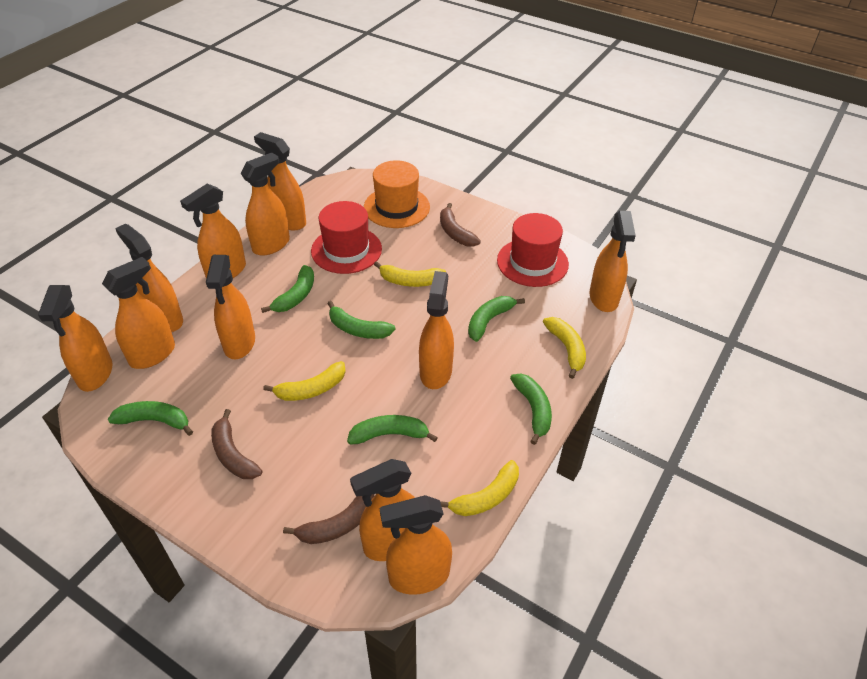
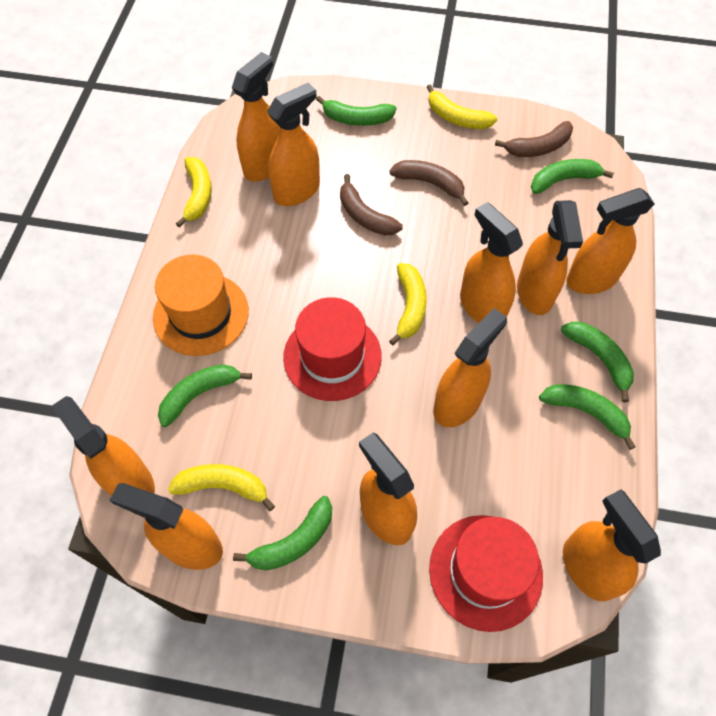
orange spray bottle: [38,285,113,392] [102,257,175,369] [115,224,183,332] [180,184,246,278] [206,255,255,359] [241,152,290,256] [254,132,306,230] [350,459,415,561] [380,495,452,595] [419,271,454,389] [589,211,636,312] = 11 -> [52,396,155,496] [110,483,223,570] [232,52,280,182] [267,83,320,206] [359,433,417,545] [433,308,507,427] [460,202,523,323] [517,200,583,315] [563,489,661,601] [566,188,655,294] = 10

